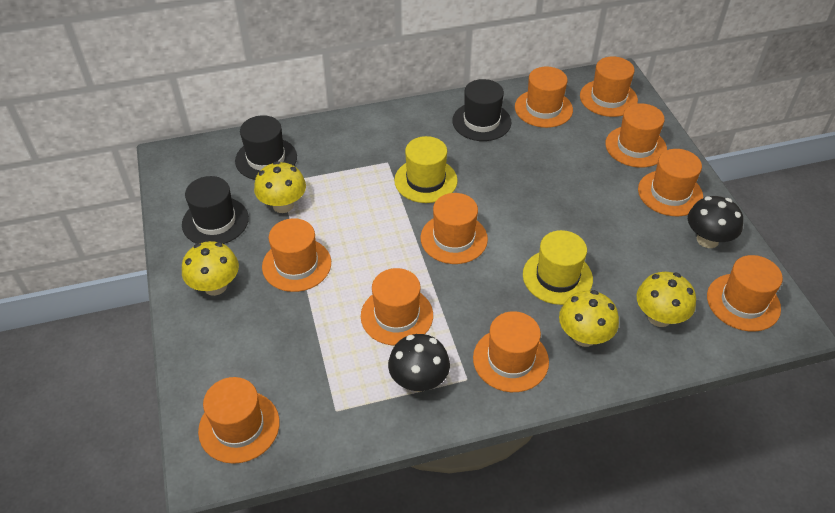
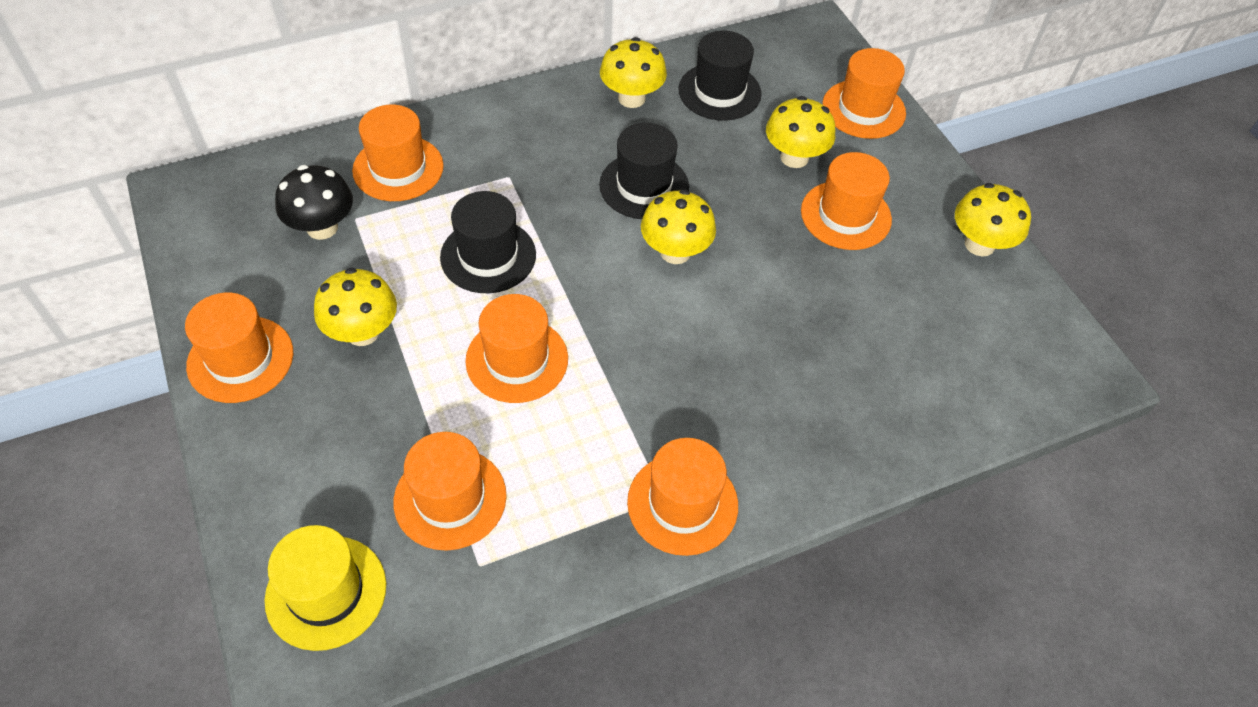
black mushroom: [388,334,450,392] [688,196,743,248] = 2 -> [275,165,353,240] = 1
orange hat: [198,377,280,464] [262,218,331,292] [361,268,433,346] [421,193,488,264] [473,311,549,392] [515,67,573,128] [580,56,638,117] [605,103,667,168] [638,149,703,216] [707,255,783,332] = 10 -> [185,293,293,403] [352,105,444,201] [393,432,507,550] [465,294,568,403] [627,438,738,556] [801,152,892,250] [822,48,906,139] = 7
yellow hat: [394,136,458,203] [523,230,593,305] = 2 -> [264,525,386,651] = 1
yellow mushroom: [182,241,239,296] [254,161,306,213] [559,290,619,347] [637,272,696,327] = 4 -> [314,268,397,346] [600,37,667,108] [641,189,716,264] [766,96,835,168] [955,183,1031,256] = 5

